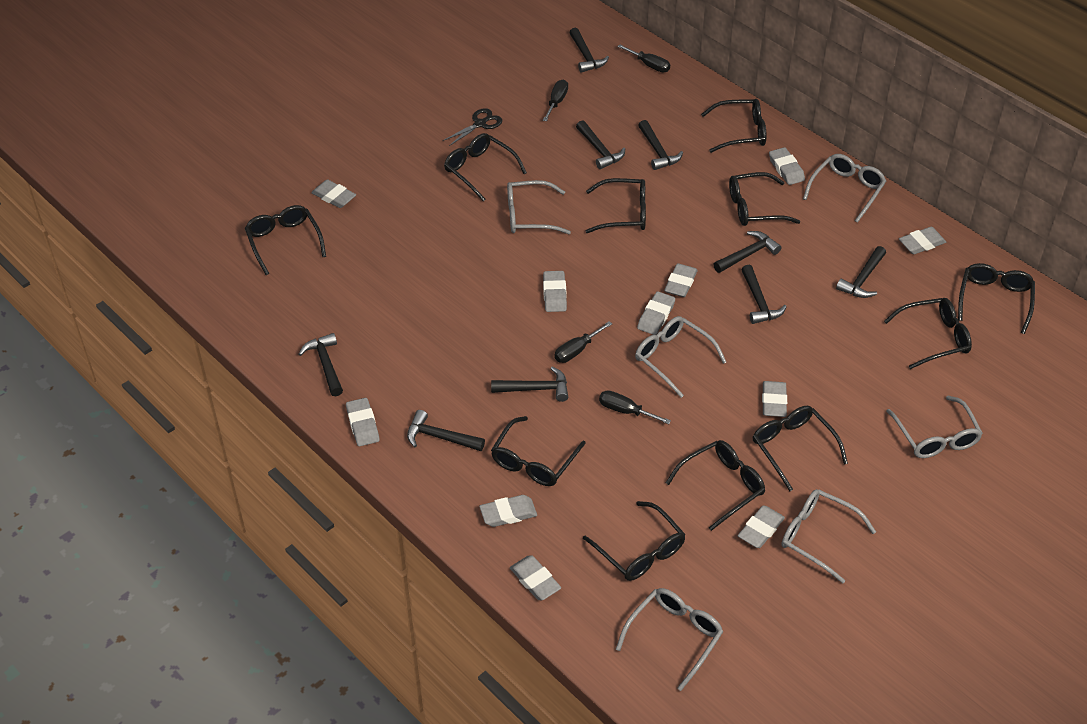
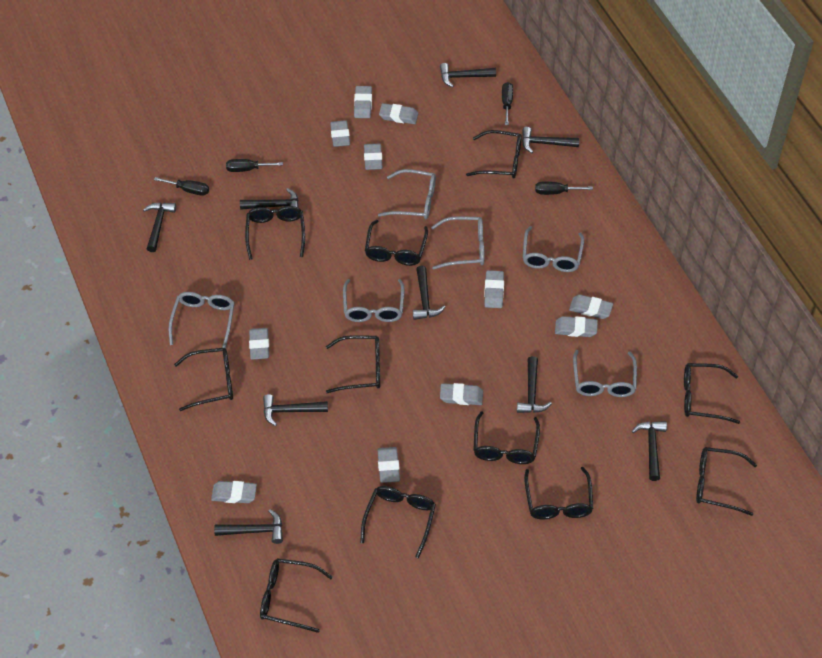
black scissors: [443,108,502,146] = 1 -> none = 0

